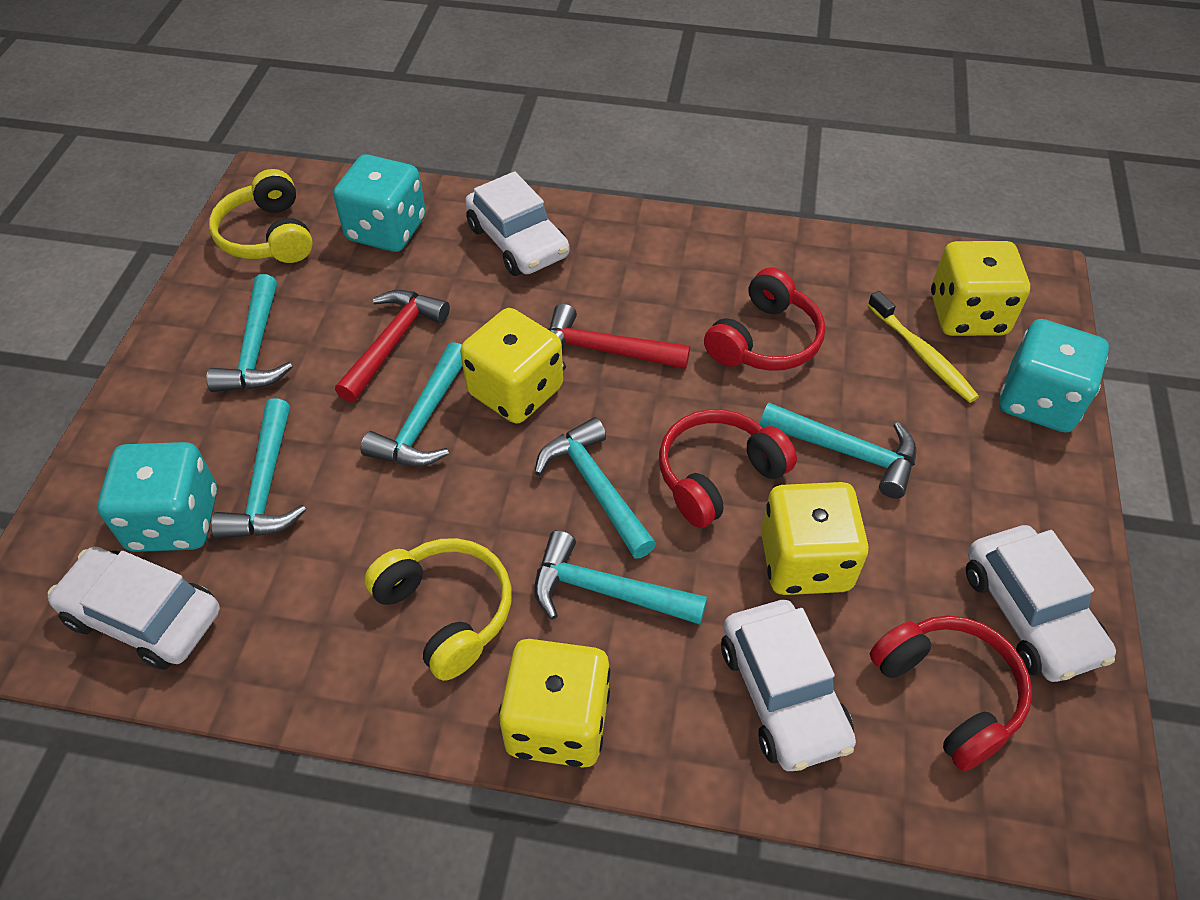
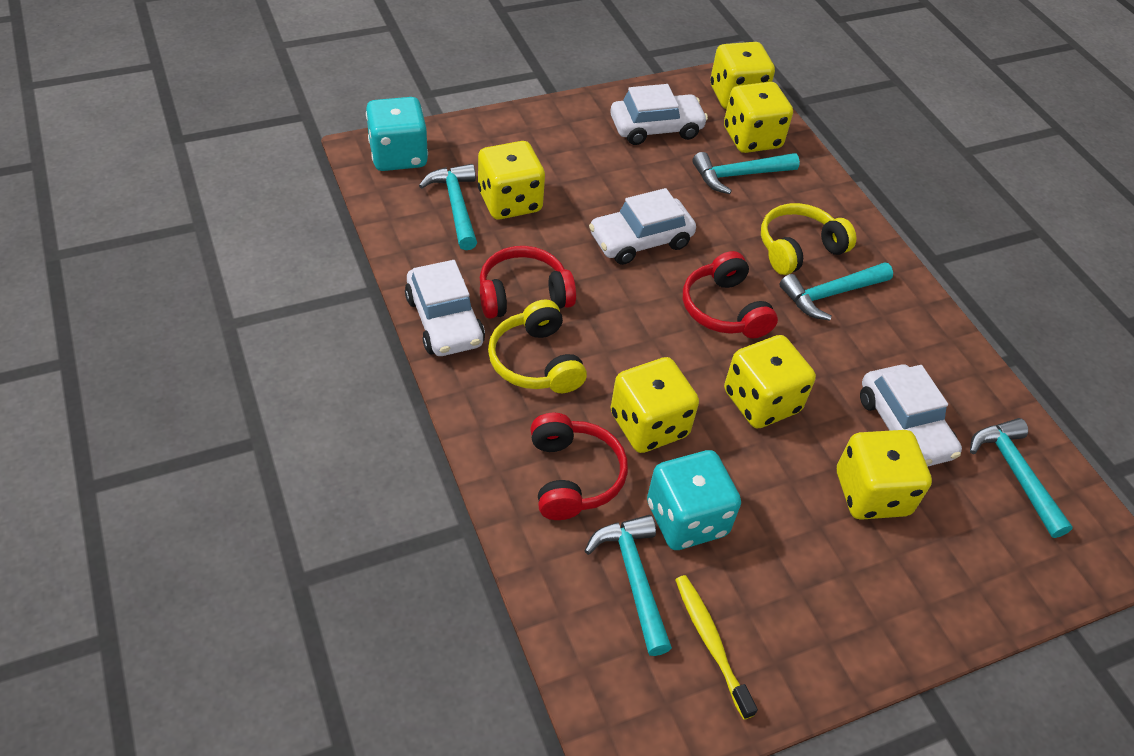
red hammer: [335,290,450,402] [549,304,690,370] = 2 -> none = 0
turquoise dice: [97,442,217,552] [333,154,426,252] [999,319,1109,433] = 3 -> [366,97,428,171] [647,450,741,550] = 2
turquoise hammer: [206,274,293,392] [211,399,306,539] [361,342,463,466] [534,530,707,625] [535,417,656,559] [760,403,916,499] = 6 -> [419,164,477,250] [585,515,672,656] [692,152,800,194] [779,262,893,321] [970,418,1073,538] = 5
yellow dice: [460,308,563,424] [499,639,610,767] [761,482,869,595] [931,241,1030,336] = 4 -> [478,141,545,219] [610,357,699,453] [710,42,775,109] [724,82,793,153] [724,335,816,428] [837,430,932,520] = 6

